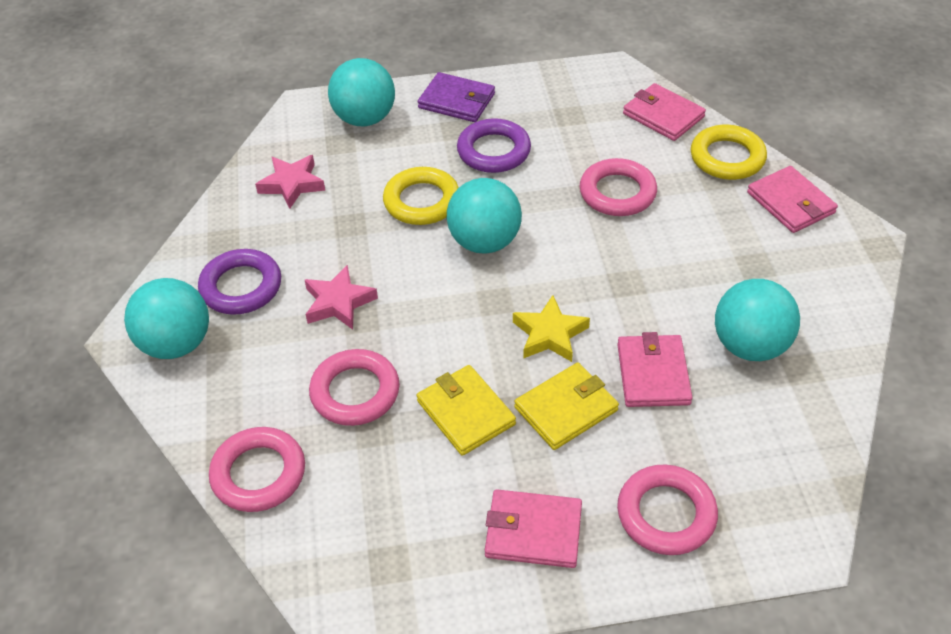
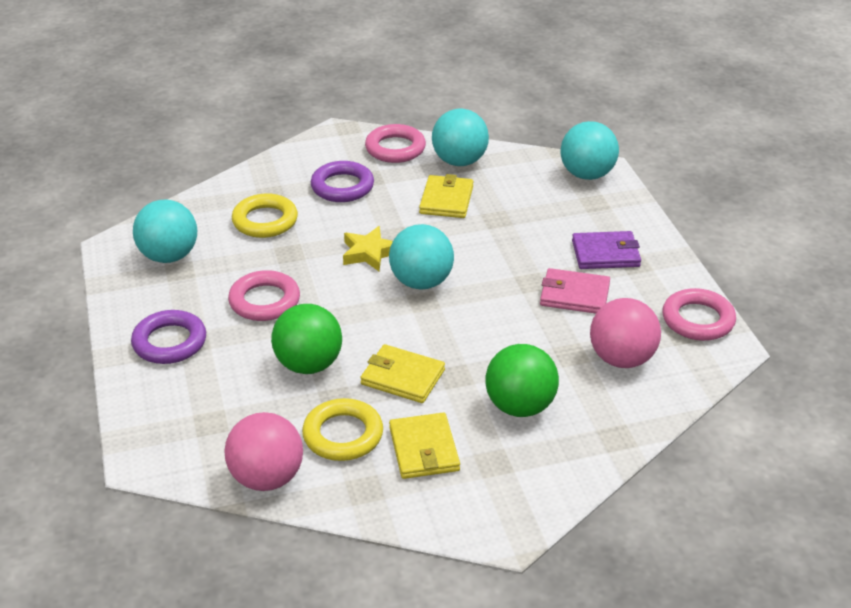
green ball: none = 0 -> [271,304,342,374] [485,344,559,417] = 2
pink ball: none = 0 -> [224,412,303,491] [590,298,661,368] = 2
pink ring: [209,427,305,512] [309,349,400,426] [580,158,657,216] [617,465,718,555] = 4 -> [228,270,300,321] [365,124,426,163] [662,288,736,341] = 3
pink star: [255,155,325,209] [305,265,378,330] = 2 -> none = 0
pink wallet: [485,489,582,568] [617,332,693,407] [623,83,706,141] [747,166,838,233] = 4 -> [540,268,610,314] = 1
yellow wallet: [417,365,516,456] [514,362,619,450] = 2 -> [360,344,445,403] [389,412,460,479] [419,174,474,218] = 3

